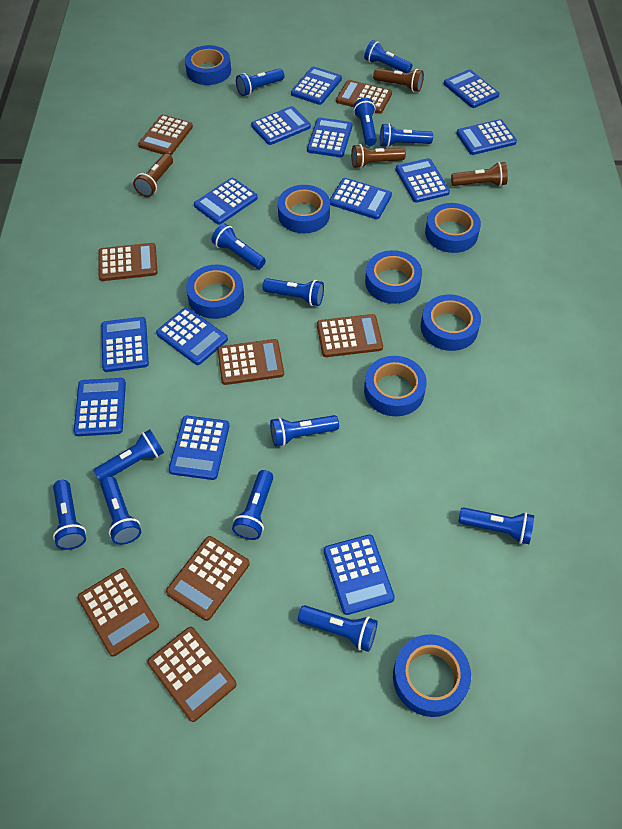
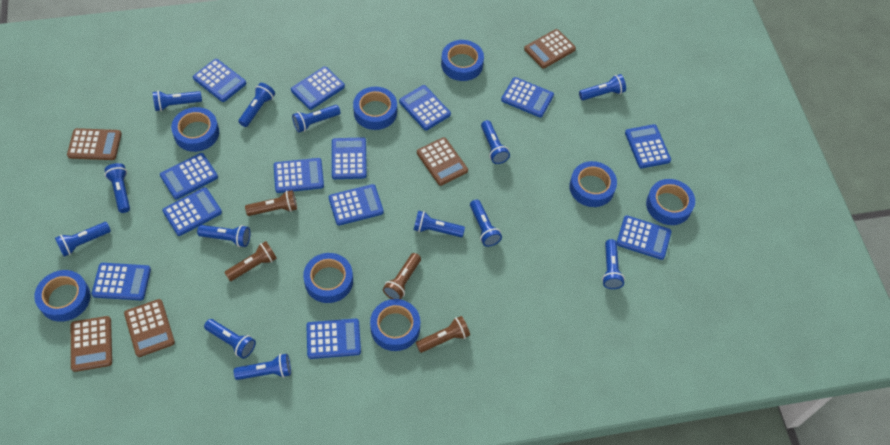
brown calculator: [77,568,159,657] [98,243,157,281] [138,115,193,155] [147,627,237,722] [166,536,250,621] [217,339,284,385] [317,314,383,357] [336,80,392,114] = 8 -> [67,128,122,160] [71,316,112,372] [124,299,175,357] [417,137,468,186] [524,29,576,69] = 5

